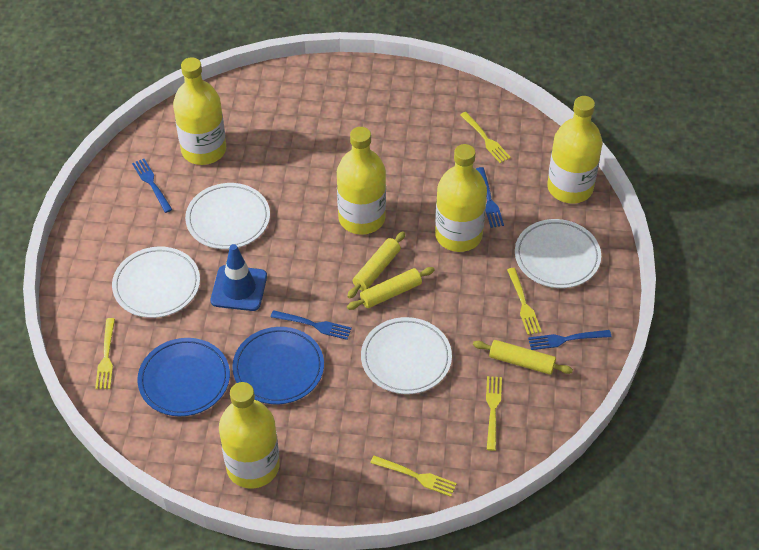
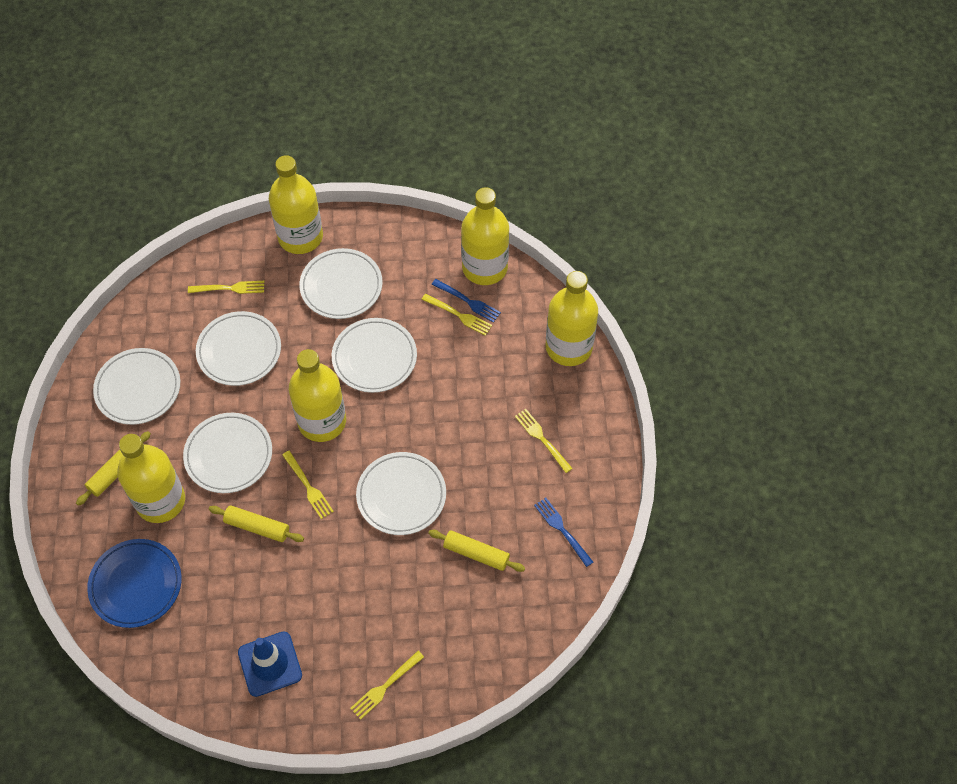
blue fork: [132,159,173,213] [271,310,352,340] [476,167,504,228] [528,330,611,350] = 4 -> [431,279,501,323] [534,497,593,567] = 2
blue plate: [137,338,230,416] [232,327,324,404] = 2 -> [87,539,181,628] = 1
white plate: [112,247,200,318] [185,183,270,249] [361,317,452,394] [515,219,601,288] = 4 -> [93,348,180,425] [183,413,272,493] [196,311,281,386] [300,248,382,319] [332,318,417,393] [356,452,446,535] = 6

